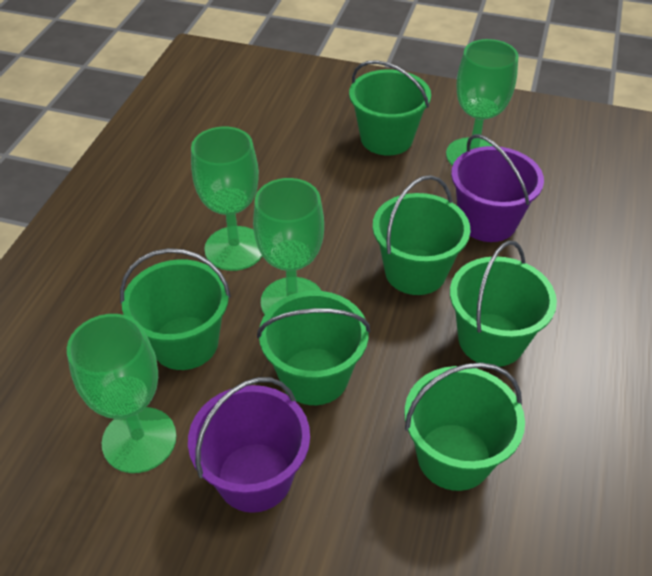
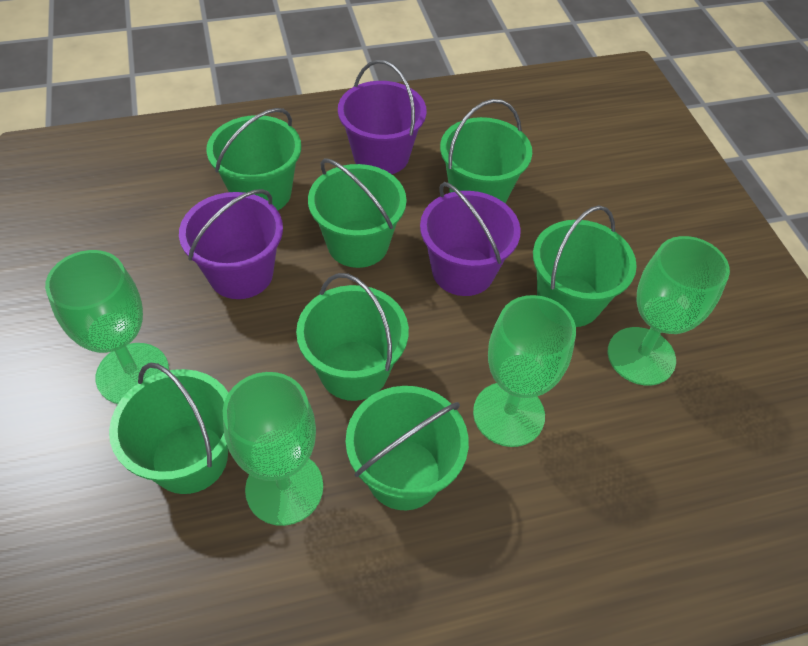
green bucket: [120,248,231,370] [257,291,370,405] [349,60,431,156] [373,175,470,295] [404,362,525,491] [450,240,557,367] = 6 -> [109,363,228,494] [206,108,301,210] [296,273,409,401] [308,158,407,268] [346,386,469,510] [440,99,532,203] [533,205,637,327] = 7
purple bucket: [188,377,310,513] [451,134,544,242] = 2 -> [179,189,283,299] [338,60,427,174] [420,182,521,296] = 3

